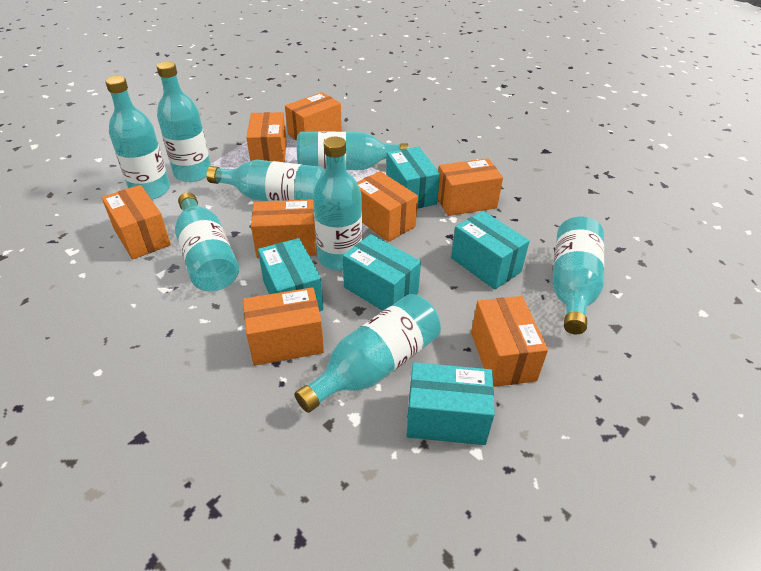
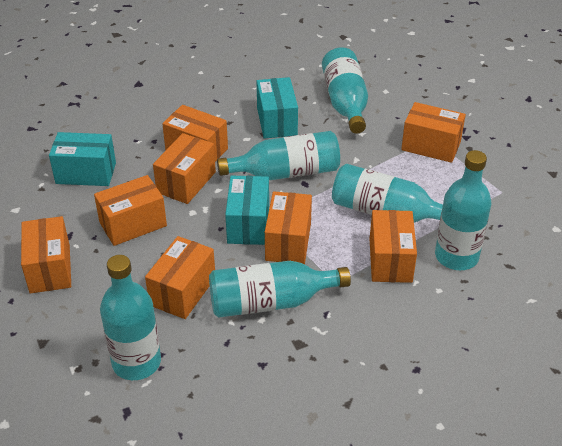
turquoise bottle: [105,76,170,200] [157,61,211,182] [175,192,239,291] [206,160,325,201] [295,294,441,413] [297,132,409,171] [313,137,362,271] [552,217,604,334] = 8 -> [100,255,161,380] [209,261,351,318] [217,131,340,180] [322,47,368,134] [332,164,443,223] [435,150,491,270] = 6
turquoise box: [258,238,324,312] [343,234,421,311] [386,147,440,209] [406,362,495,445] [451,211,530,290] = 5 -> [49,132,116,186] [225,176,269,245] [257,77,298,139] = 3

